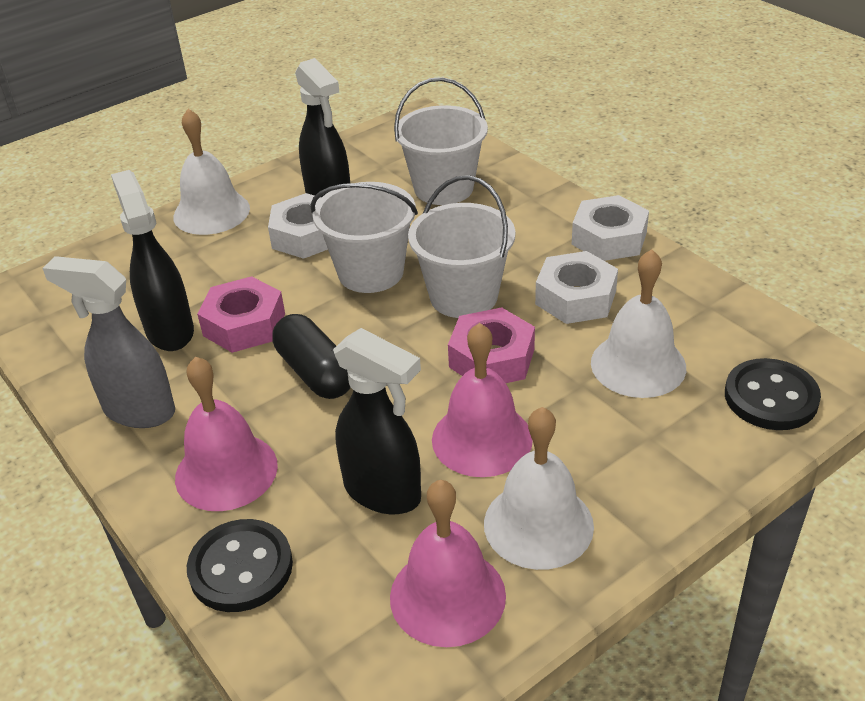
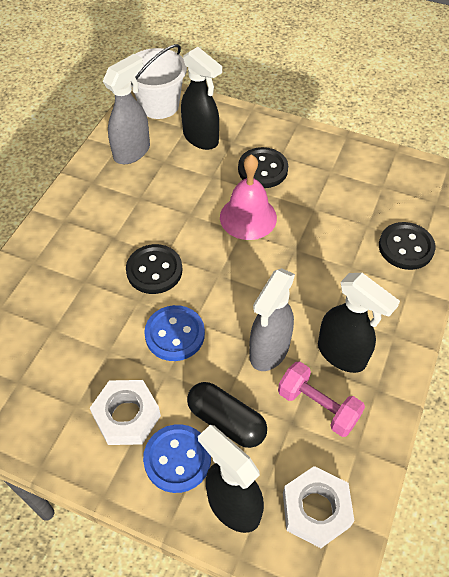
black button: [187,519,293,612] [725,358,821,430] = 2 -> [126,244,182,294] [238,147,288,188] [379,222,436,270] = 3
blue button: none = 0 -> [143,424,211,493] [144,305,205,361] = 2
grey spray bottle: [42,256,175,428] = 1 -> [103,54,150,164] [249,268,295,371] = 2
pink bell: [175,357,278,511] [390,480,506,647] [432,323,533,477] = 3 -> [220,155,277,240] = 1
pink dumbbell: none = 0 -> [278,361,365,437] = 1
pink nut: [197,276,285,353] [448,307,535,383] = 2 -> none = 0
white bell: [173,109,250,235] [484,407,594,570] [591,249,686,398] = 3 -> none = 0
white bucket: [311,182,418,293] [394,77,488,205] [408,175,515,318] = 3 -> [131,44,187,119] = 1
white nut: [268,193,328,259] [535,251,618,324] [572,195,649,261] = 3 -> [90,380,161,445] [283,466,354,548] = 2

